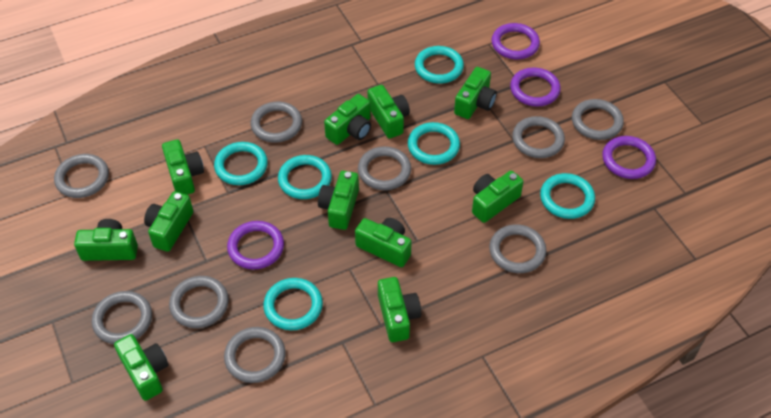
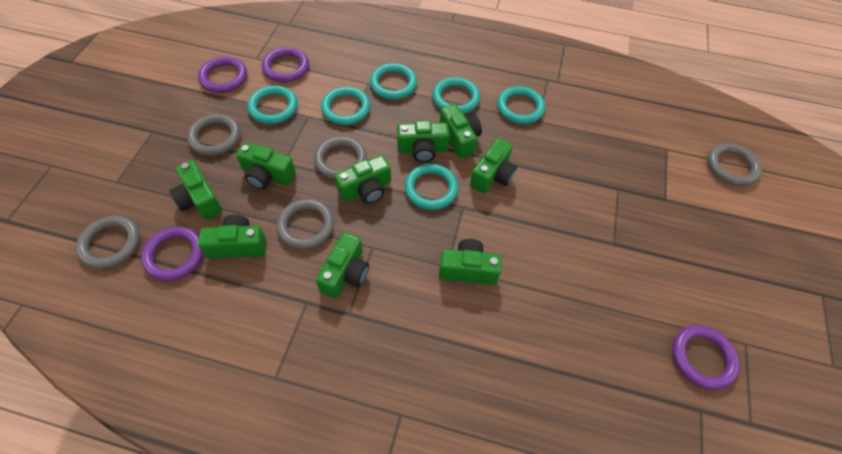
green camera: [74,219,138,261] [114,334,169,401] [144,191,193,252] [162,139,204,195] [318,171,359,230] [324,94,371,145] [355,218,412,267] [367,85,410,138] [378,277,421,342] [454,67,497,119] [472,170,523,223] = 11 -> [169,160,222,219] [198,215,267,259] [236,142,296,189] [316,232,369,298] [335,155,391,204] [397,121,450,162] [439,104,482,159] [439,239,502,285] [470,138,517,193] = 9
grey ring: [54,154,109,198] [92,291,152,344] [169,276,229,328] [224,327,285,383] [250,102,302,143] [358,146,411,190] [489,224,546,273] [512,116,565,158] [572,99,624,140] = 9 -> [76,216,140,269] [187,114,240,156] [276,199,334,250] [314,136,367,180] [707,143,762,186] = 5

